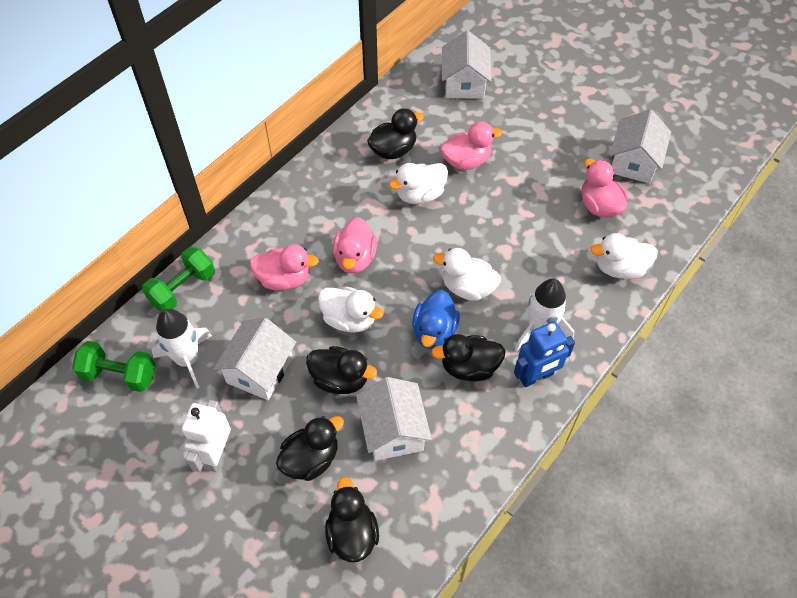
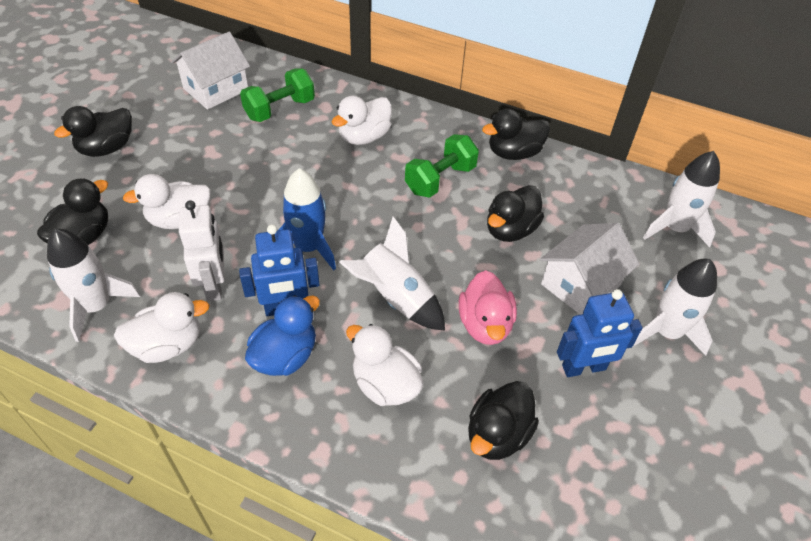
blue robot: [514,321,575,387] = 1 -> [239,224,320,316] [557,289,642,377] = 2
blue rocket: none = 0 -> [279,168,336,270] = 1
pink duck: [250,244,319,291] [333,217,377,273] [440,121,502,170] [582,159,628,218] = 4 -> [459,270,517,345] = 1
white house: [214,318,296,400] [356,377,432,461] [442,31,491,99] [610,109,671,184] = 4 -> [171,32,250,110] [540,223,639,315] = 2
white rocket: [152,309,212,389] [515,278,574,351] = 2 -> [47,229,140,342] [339,216,445,331] [633,259,717,356] [643,151,720,247] = 4

